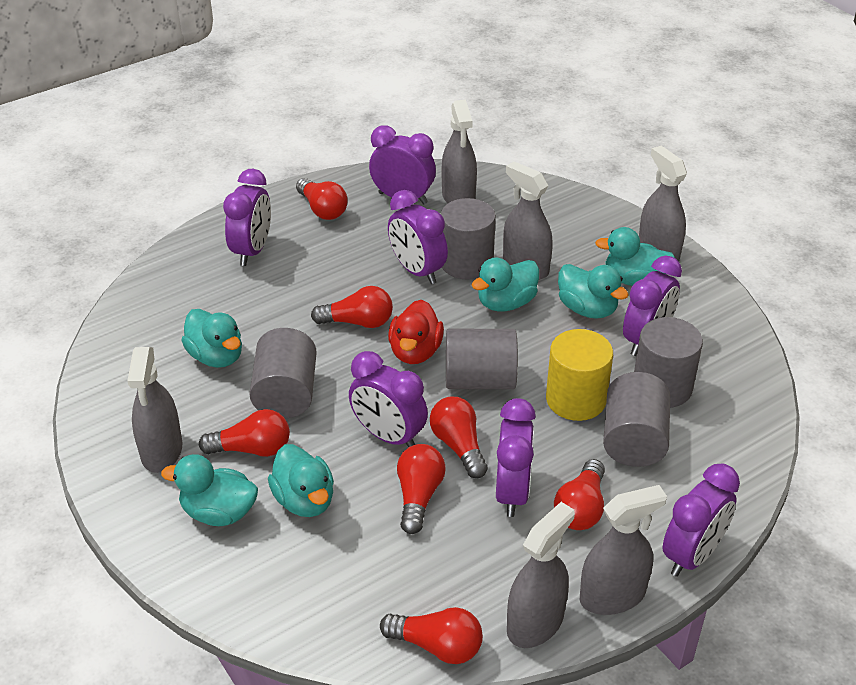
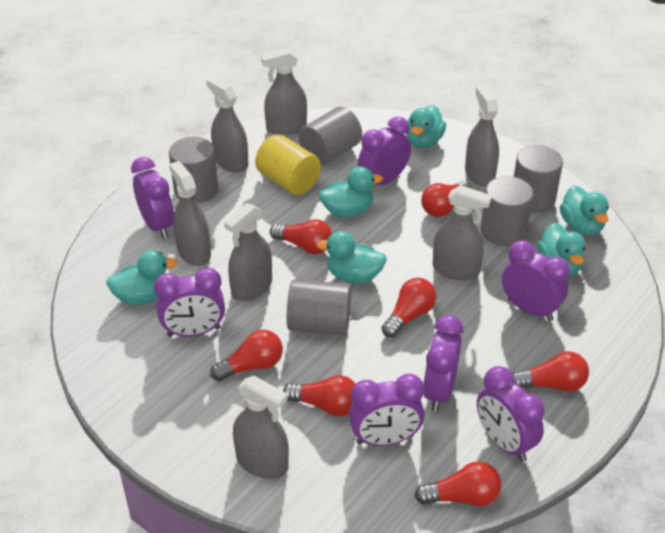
grey spray bottle: [127,347,182,473] [442,100,477,203] [503,161,553,280] [507,502,575,648] [580,485,667,615] [639,146,687,262] = 6 -> [169,161,211,266] [206,77,248,173] [224,203,272,301] [233,376,289,479] [261,49,307,135] [433,185,492,280] [465,86,499,186] = 7
red duck: [388,300,444,364] = 1 -> none = 0

